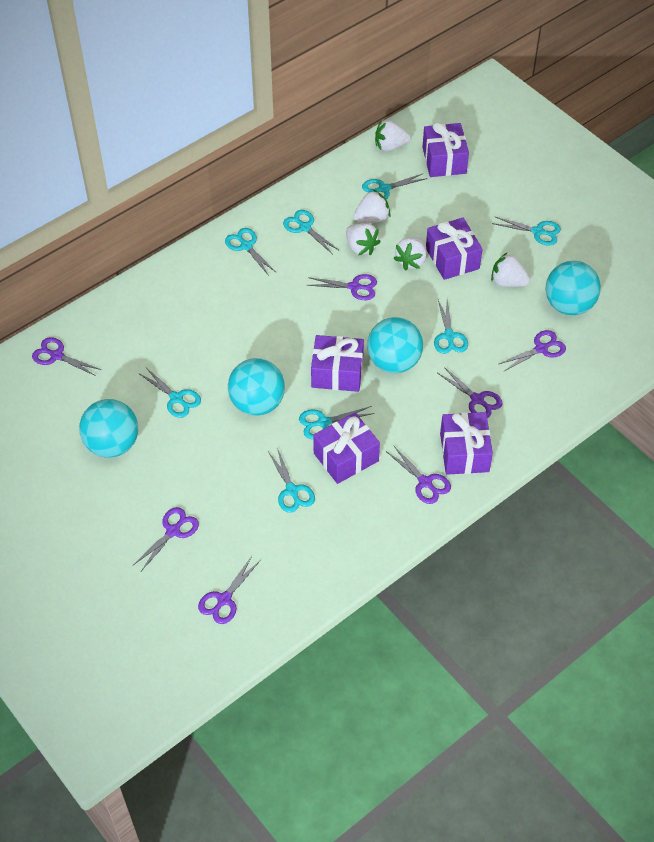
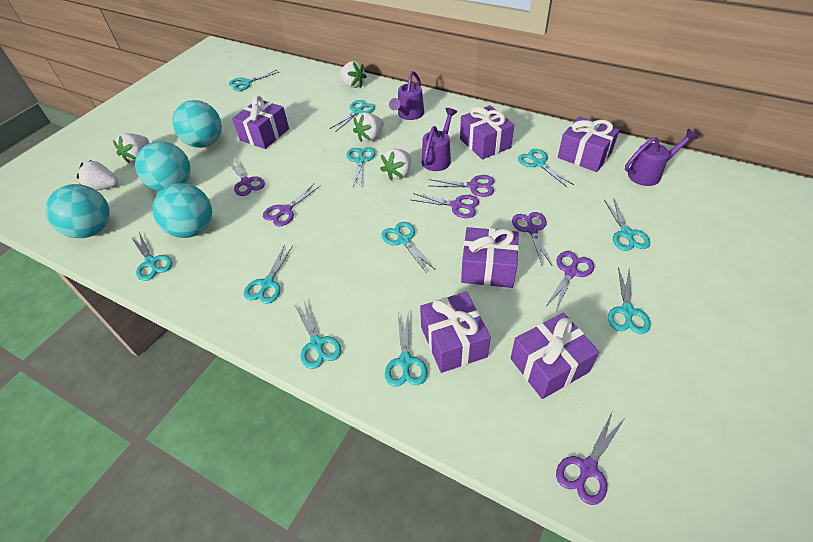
purple gift: [311,335,364,392] [313,412,380,484] [422,122,469,177] [426,218,482,280] [440,412,493,475] = 5 -> [232,96,289,149] [420,292,491,373] [460,105,514,159] [461,227,519,288] [511,313,599,399] [558,116,619,172] = 6
purple watering can: none = 0 -> [389,71,424,120] [422,108,457,171] [625,129,698,186] = 3
turquoise scissors: [138,368,201,418] [225,228,277,276] [268,448,315,513] [283,210,340,254] [299,406,374,439] [362,173,428,199] [434,300,468,354] [492,216,561,246] = 8 -> [130,232,172,281] [229,70,279,91] [244,246,293,304] [294,301,341,369] [330,100,375,131] [346,147,376,188] [381,222,434,272] [385,312,427,387] [518,149,574,187] [604,198,650,251] [608,267,651,334] = 11

